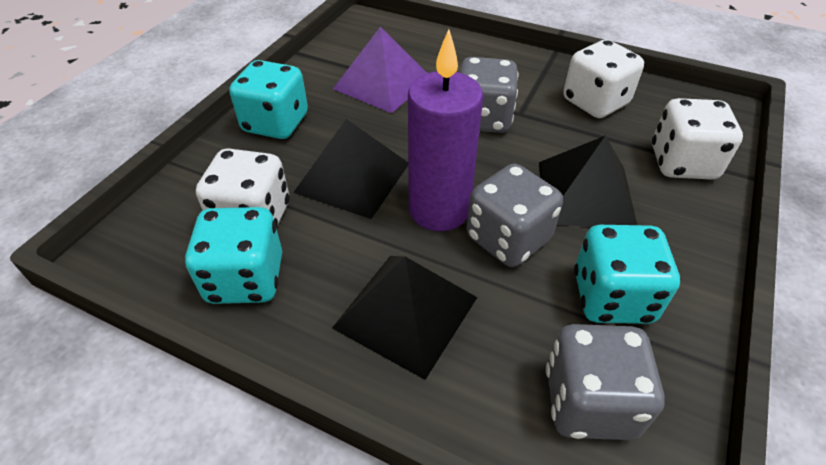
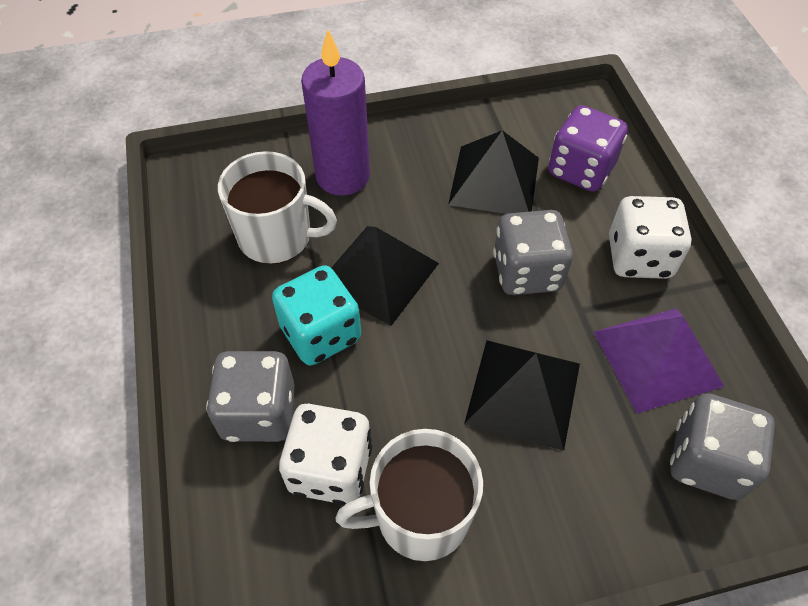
purple dice: none = 0 -> [548,105,628,192] = 1
turquoise dice: [185,207,282,304] [229,60,308,139] [574,225,680,324] = 3 -> [272,265,361,366] = 1
white dice: [196,149,289,228] [563,40,644,118] [652,98,743,180] = 3 -> [279,404,372,505] [609,196,692,279] = 2
white mug: none = 0 -> [218,151,337,264] [336,429,483,561] = 2

